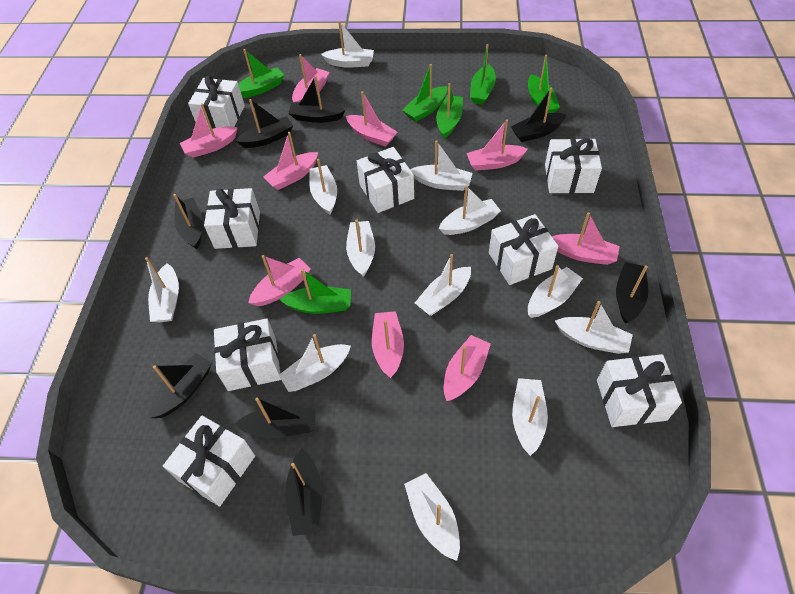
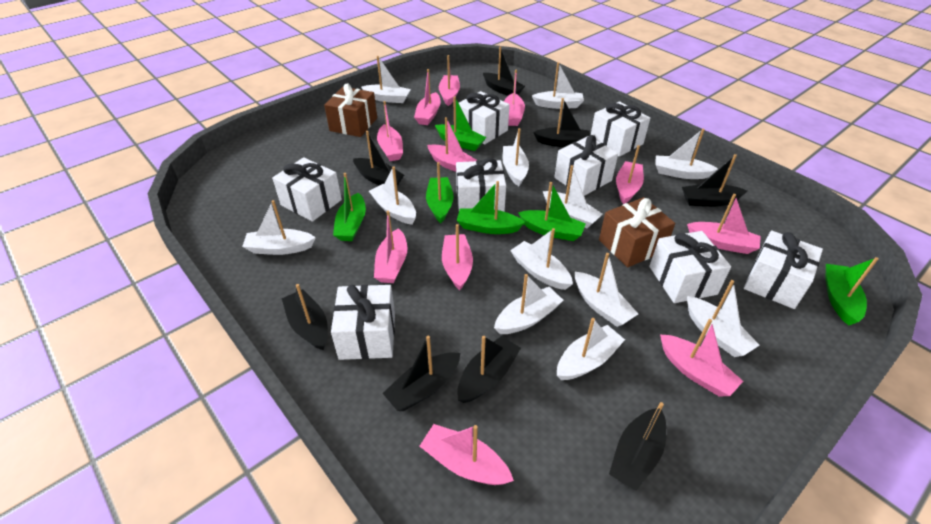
brown gift: none = 0 -> [324,83,377,137] [599,197,675,267] = 2
pink boat: [180,103,238,158] [248,255,311,306] [263,132,318,190] [292,54,330,102] [346,91,397,147] [372,311,404,378] [444,335,491,401] [467,120,528,171] [552,212,620,265] = 9 -> [374,211,408,283] [377,101,403,161] [414,69,441,125] [419,424,514,485] [427,117,478,172] [439,55,460,106] [442,224,473,290] [504,69,525,126] [616,145,644,204] [660,319,743,397] [687,194,761,254] = 11

